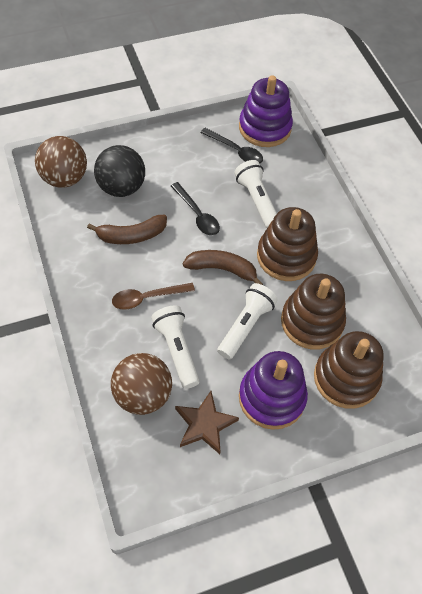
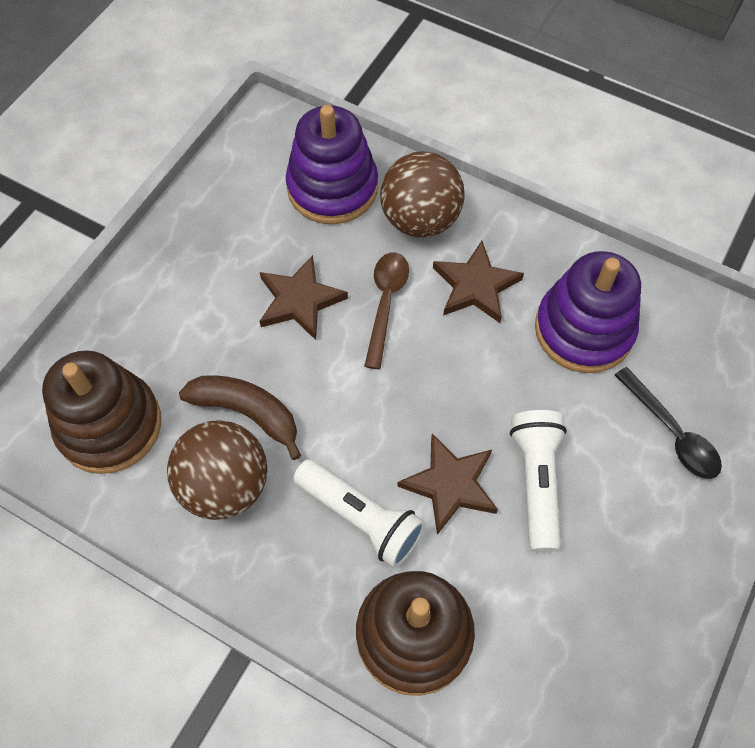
black ball: [94,145,145,197] = 1 -> none = 0
black spoon: [171,182,220,235] [201,128,263,163] = 2 -> [615,367,722,479] = 1
brown banana: [87,215,167,244] [183,250,263,285] = 2 -> [179,375,301,460] = 1
brown stacking toy: [257,207,318,281] [281,274,346,350] [314,331,384,409] = 3 -> [42,350,161,474] [356,571,475,696] = 2
brown star: [175,391,239,454] = 1 -> [260,255,348,340] [397,434,498,535] [433,241,524,323] = 3
white flashlight: [151,306,200,389] [217,283,278,360] [234,160,277,228] = 3 -> [293,459,425,568] [510,410,567,552] = 2

